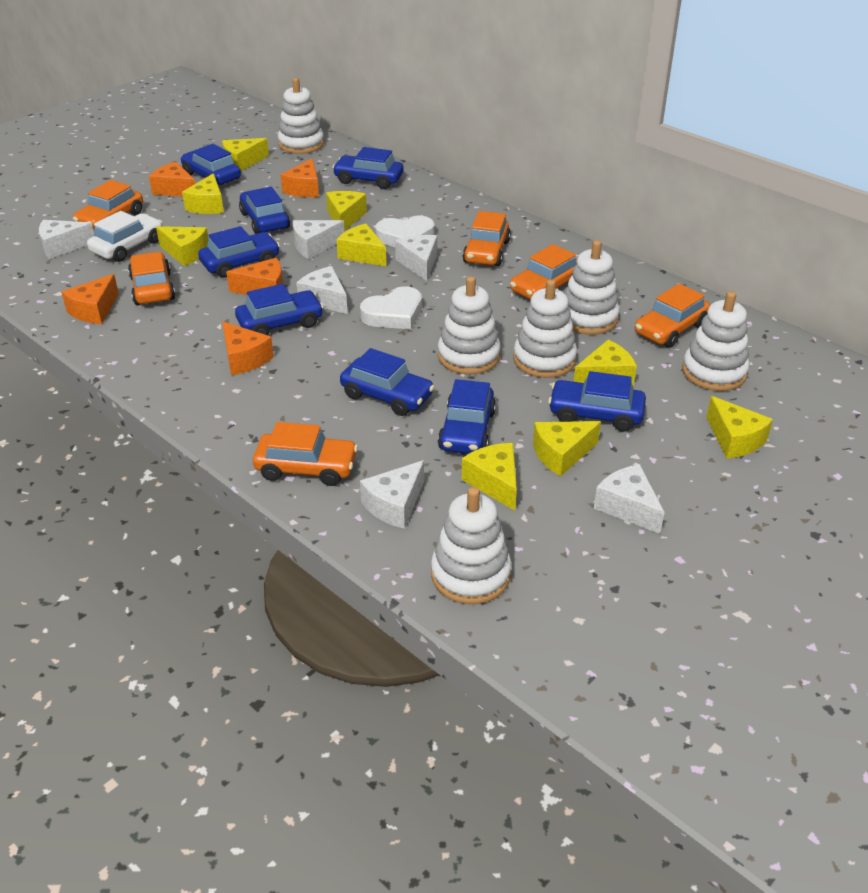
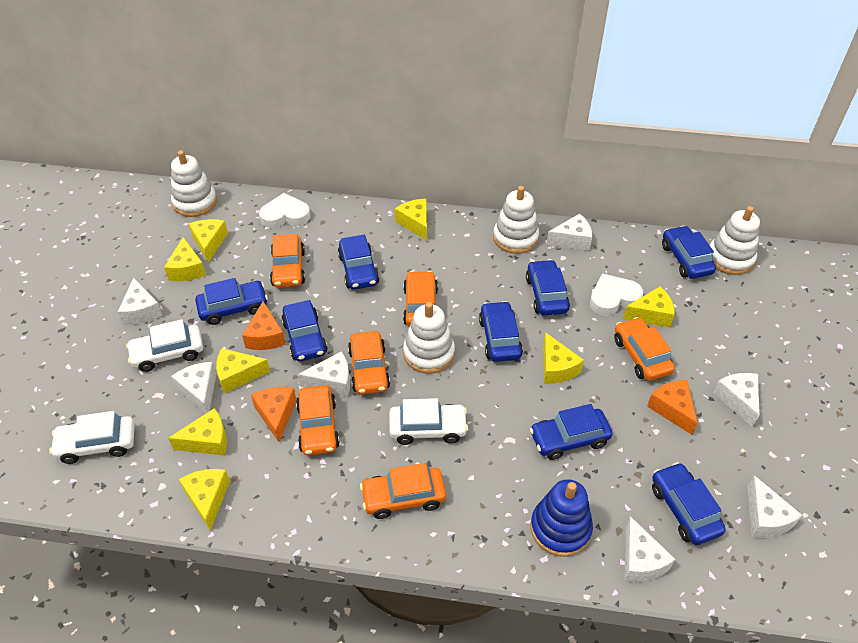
blue stacking toy: none = 0 -> [531,479,593,557] = 1
orange cheese: [61,274,119,324] [149,162,195,197] [222,322,274,375] [226,258,283,295] [281,158,319,197] = 5 -> [242,301,286,350] [251,387,296,442] [647,380,698,435] = 3
white car: [87,211,163,262] = 1 -> [49,411,135,464] [126,319,203,372] [389,398,468,445] = 3
white cheese: [39,220,94,259] [293,220,344,259] [296,266,348,314] [360,460,424,529] [395,235,437,281] [594,464,665,534] = 6 -> [118,277,162,325] [171,362,216,413] [298,351,350,397] [546,214,592,251] [624,516,675,582] [713,373,760,427] [747,475,802,538] = 7
white stacking toy: [278,78,324,154] [431,487,512,604] [438,276,501,375] [513,279,577,378] [564,240,620,335] [682,291,750,391] = 6 -> [171,150,217,217] [403,302,455,374] [493,186,539,254] [710,206,760,275] = 4
yellow cheese: [156,226,209,266] [182,173,224,214] [222,138,269,171] [326,191,367,231] [336,224,386,266] [462,443,517,511] [533,421,601,476] [574,339,637,387] [706,396,773,459] = 9 -> [164,237,206,281] [168,408,227,456] [179,469,230,531] [189,219,228,262] [216,348,270,393] [395,199,427,240] [543,332,584,384] [623,286,675,328] = 8

